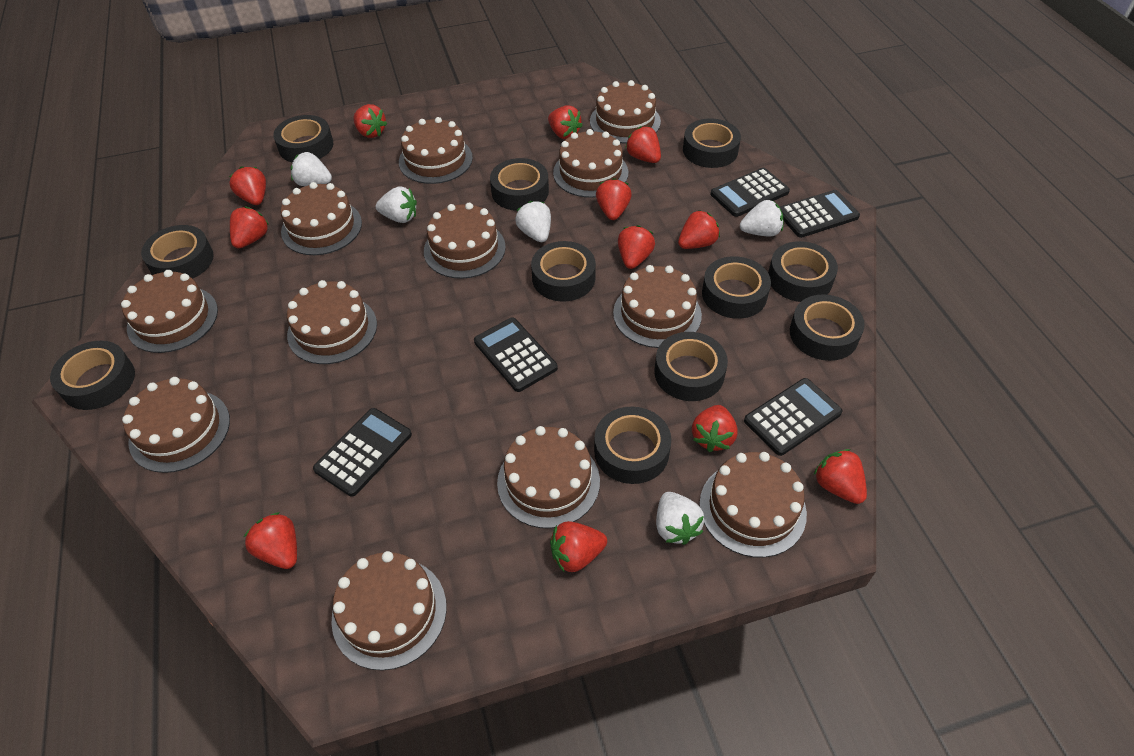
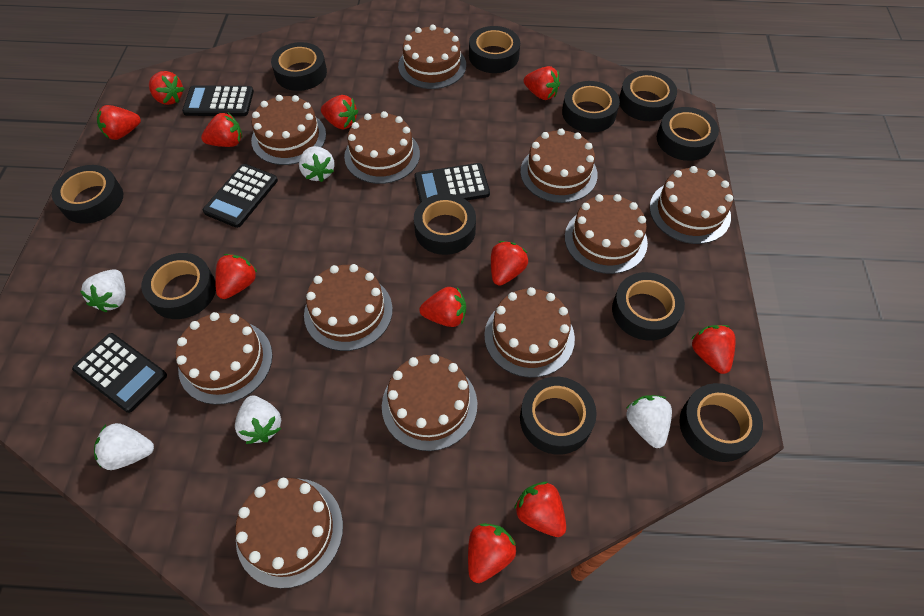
black calculator: [313,408,412,497] [474,317,558,392] [711,168,790,217] [744,378,842,456] [780,190,860,238] = 5 -> [72,333,167,413] [182,85,254,116] [203,164,278,228] [414,163,490,203] = 4
brown cake: [121,270,218,353] [122,377,230,473] [281,182,362,255] [287,280,377,364] [331,551,447,671] [399,117,473,184] [424,203,506,279] [497,426,600,529] [553,129,628,198] [590,80,661,143] [613,265,702,348] [699,452,807,558] = 12 -> [176,312,273,405] [235,478,343,588] [251,95,326,165] [304,264,393,351] [344,111,420,184] [382,354,477,451] [398,25,466,89] [484,287,575,378] [520,128,598,203] [565,194,648,274] [650,166,733,244] = 11
red strawberry: [229,166,266,205] [230,207,269,249] [244,512,297,569] [353,104,387,138] [548,105,583,139] [550,521,607,572] [596,178,632,220] [618,225,655,269] [625,126,661,163] [678,210,720,249] [692,405,738,452] [814,449,867,504] = 12 -> [97,105,141,140] [149,71,184,105] [201,113,242,147] [215,254,258,299] [321,95,358,129] [419,287,466,327] [468,523,516,583] [491,241,528,286] [514,482,566,537] [524,66,560,100] [691,325,736,374] = 11

